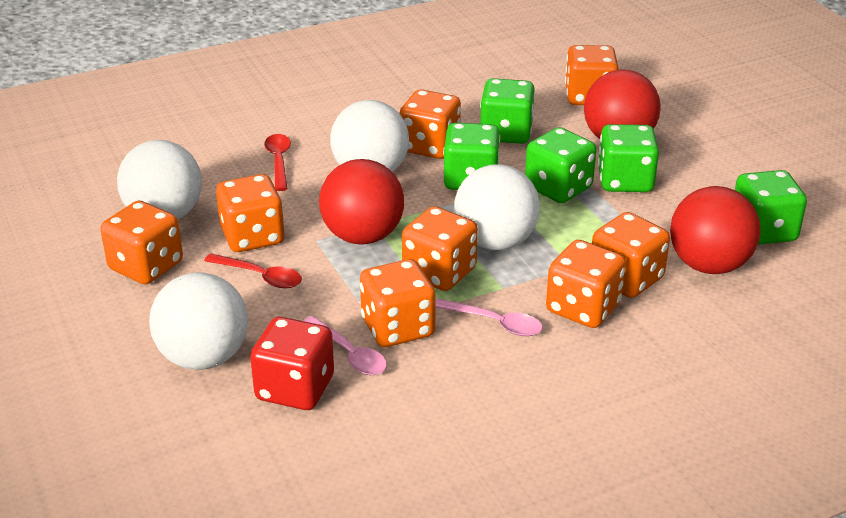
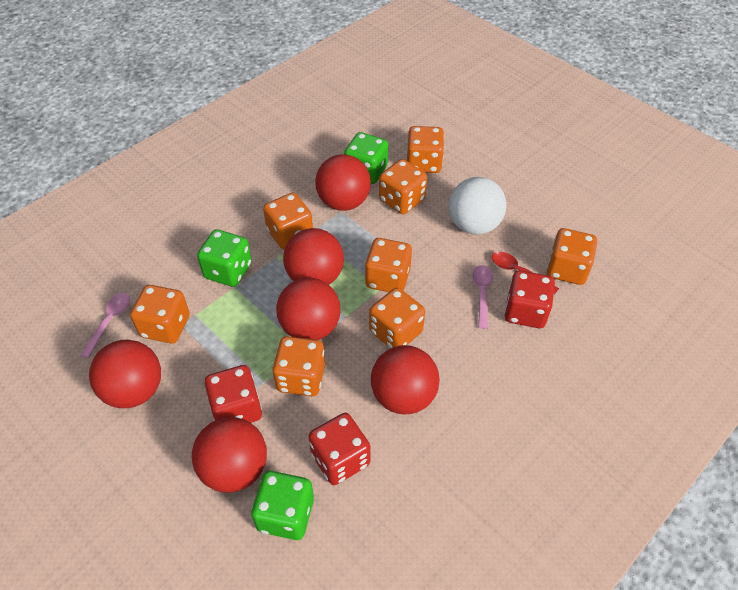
green dice: [443,123,500,190] [480,78,535,144] [525,127,596,203] [598,124,659,192] [735,170,807,245] = 5 -> [197,229,252,287] [251,471,314,540] [344,132,388,184] = 3
red ball: [319,159,404,245] [584,70,661,139] [670,186,761,274] = 3 -> [89,340,161,408] [192,417,267,493] [276,278,341,340] [283,228,344,285] [315,154,371,211] [371,345,440,414] = 6
red dice: [250,317,334,410] = 1 -> [205,365,262,423] [308,413,370,485] [504,270,555,328] = 3
red spoon: [204,253,302,288] [264,134,291,191] = 2 -> [492,252,559,294] = 1
white ball: [117,140,202,219] [149,272,248,370] [330,100,409,172] [454,164,540,250] = 4 -> [449,177,506,235] = 1

